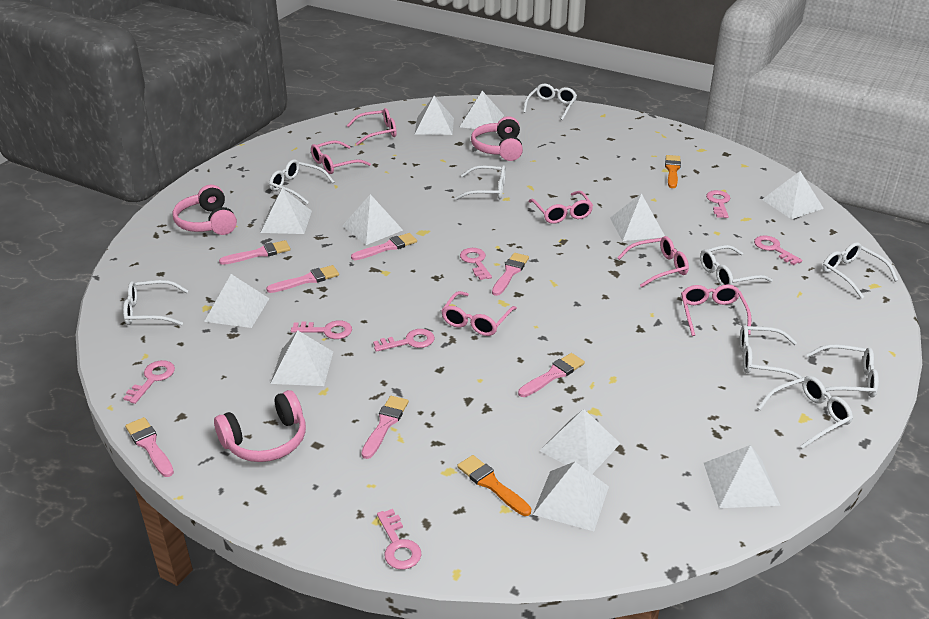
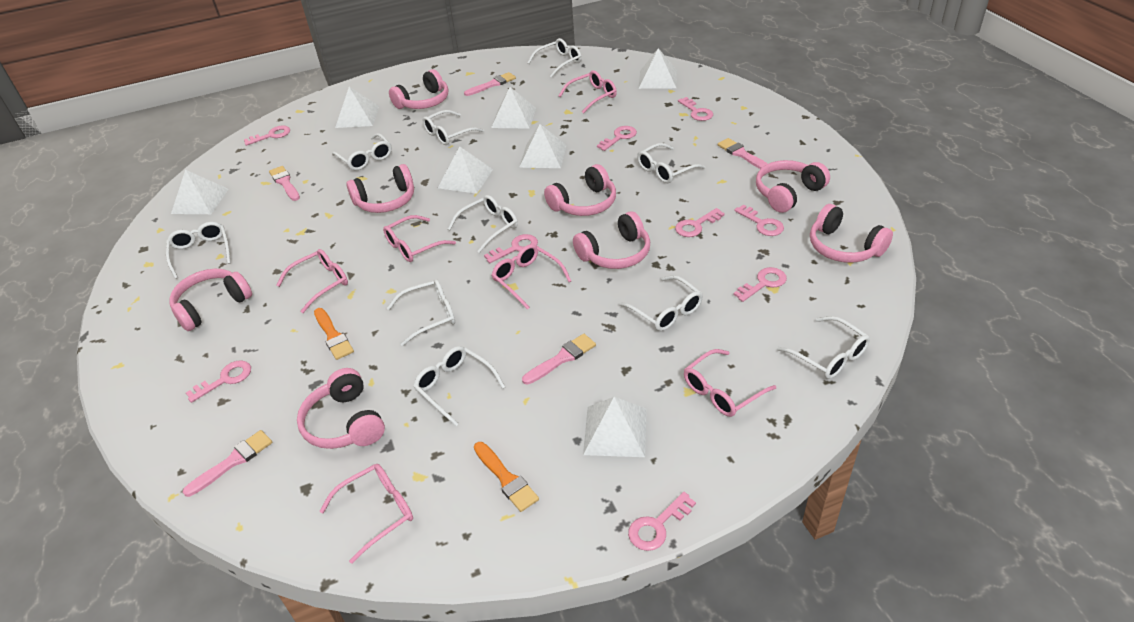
pink brush: [125,417,174,477] [219,240,291,265] [266,265,339,293] [351,233,417,260] [361,396,409,459] [492,253,529,296] [518,353,585,397] = 7 -> [183,430,272,497] [269,166,300,201] [464,72,516,96] [522,334,596,385] [718,138,768,169] = 5
pink headphones: [173,185,237,235] [214,390,306,462] [471,116,523,161] = 3 -> [169,269,252,331] [297,368,385,449] [346,164,414,213] [389,69,448,109] [544,164,616,216] [573,211,650,269] [756,160,830,213] [810,204,893,263] = 8
pink key: [123,360,175,404] [291,320,352,339] [373,329,435,352] [377,509,421,570] [460,248,492,280] [706,190,730,218] [754,236,802,265] = 7 -> [186,360,251,403] [244,126,290,146] [484,234,538,263] [597,126,637,151] [628,492,696,551] [675,208,725,237] [678,97,713,121] [733,267,787,302] [734,205,784,236] = 9
white glasses: [123,280,189,325] [269,159,334,204] [455,165,506,200] [523,84,577,120] [700,245,773,286] [740,325,802,379] [758,376,853,449] [806,344,879,398] [822,242,898,299] = 9 -> [166,222,231,279] [332,133,392,170] [387,279,455,346] [413,346,505,426] [423,110,484,145] [448,195,518,253] [527,38,582,78] [619,275,703,331] [637,143,705,183] [777,316,870,379] = 10
white pyramid: [204,274,270,328] [260,188,312,234] [270,330,333,386] [342,194,403,245] [415,96,454,135] [460,91,504,129] [533,462,609,531] [540,409,621,474] [610,193,665,241] [704,445,781,508] [762,171,824,219] = 11 -> [171,170,228,214] [335,87,379,128] [438,146,493,194] [491,87,536,129] [519,124,567,168] [583,397,647,457] [639,48,677,89] = 7

